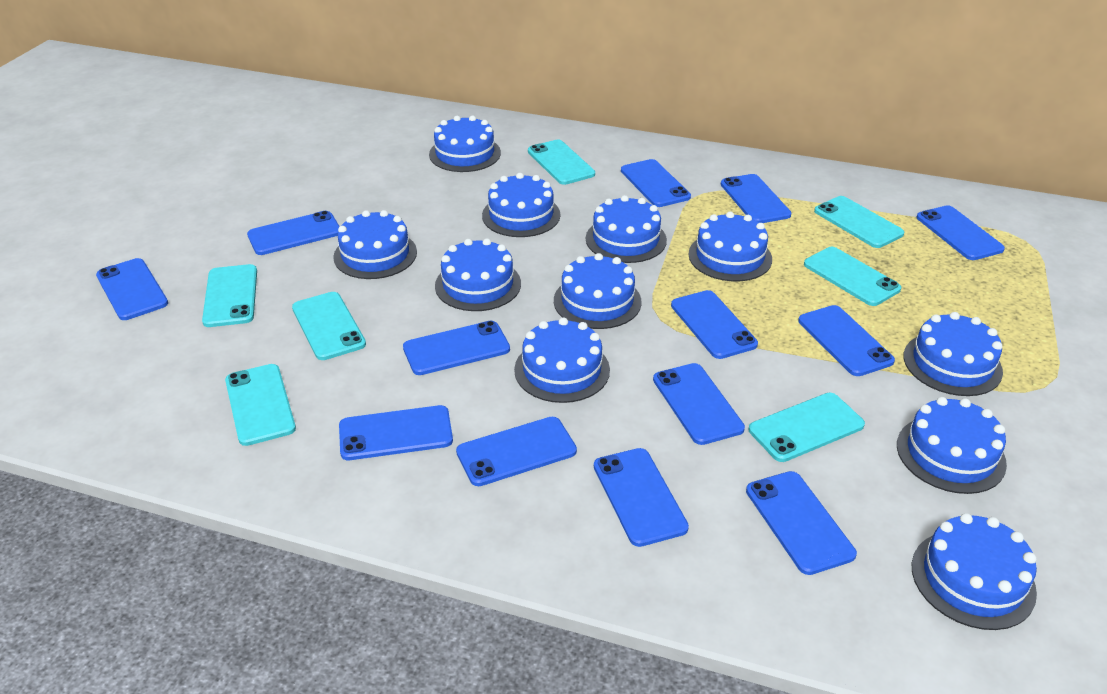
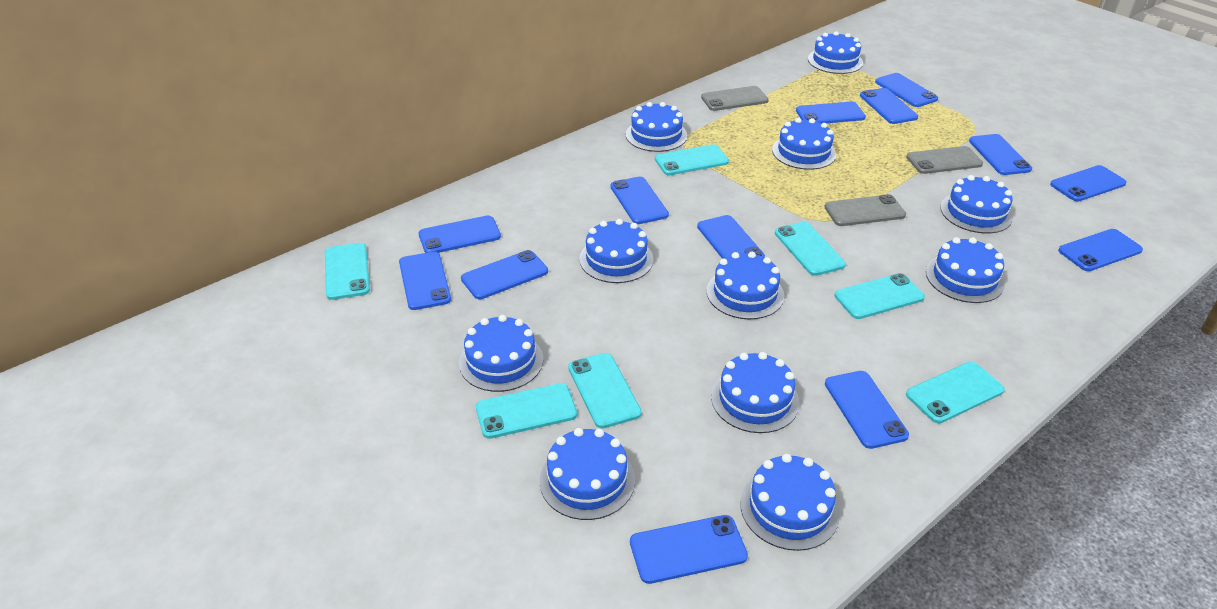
grey phone: none = 0 -> [701,86,769,111] [824,194,906,226] [906,146,983,174] = 3

